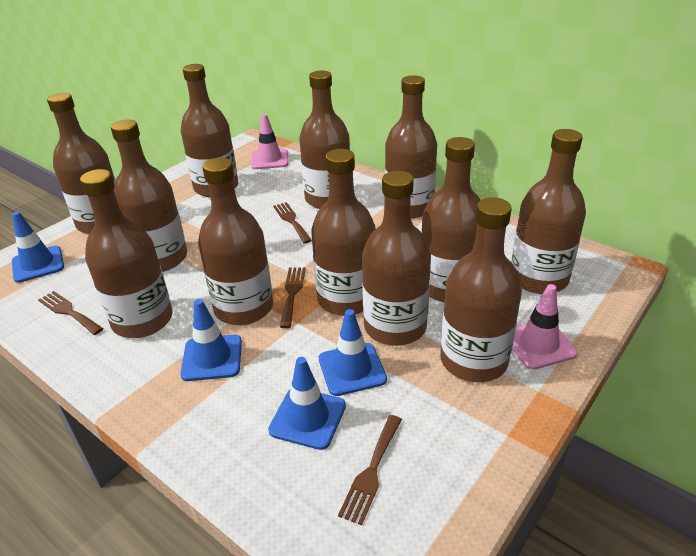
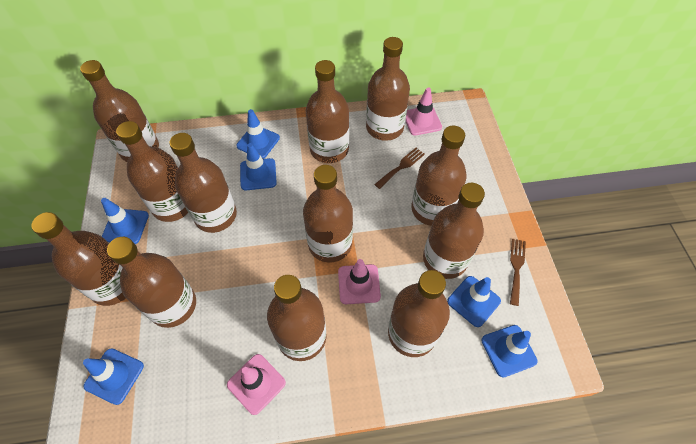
blue traffic cone: [12,212,64,283] [180,299,242,381] [268,357,346,450] [319,309,387,396] = 4 -> [83,348,144,405] [101,198,149,244] [236,109,280,159] [240,143,277,190] [447,276,501,327] [481,325,538,377] = 6
brown fork: [38,291,103,335] [273,202,312,243] [280,267,306,328] [338,415,402,525] = 4 -> [374,148,425,189] [510,239,526,306] = 2
pink traffic cone: [251,114,288,169] [512,284,578,370] = 2 -> [227,354,286,415] [338,259,381,304] [406,88,442,136] = 3

